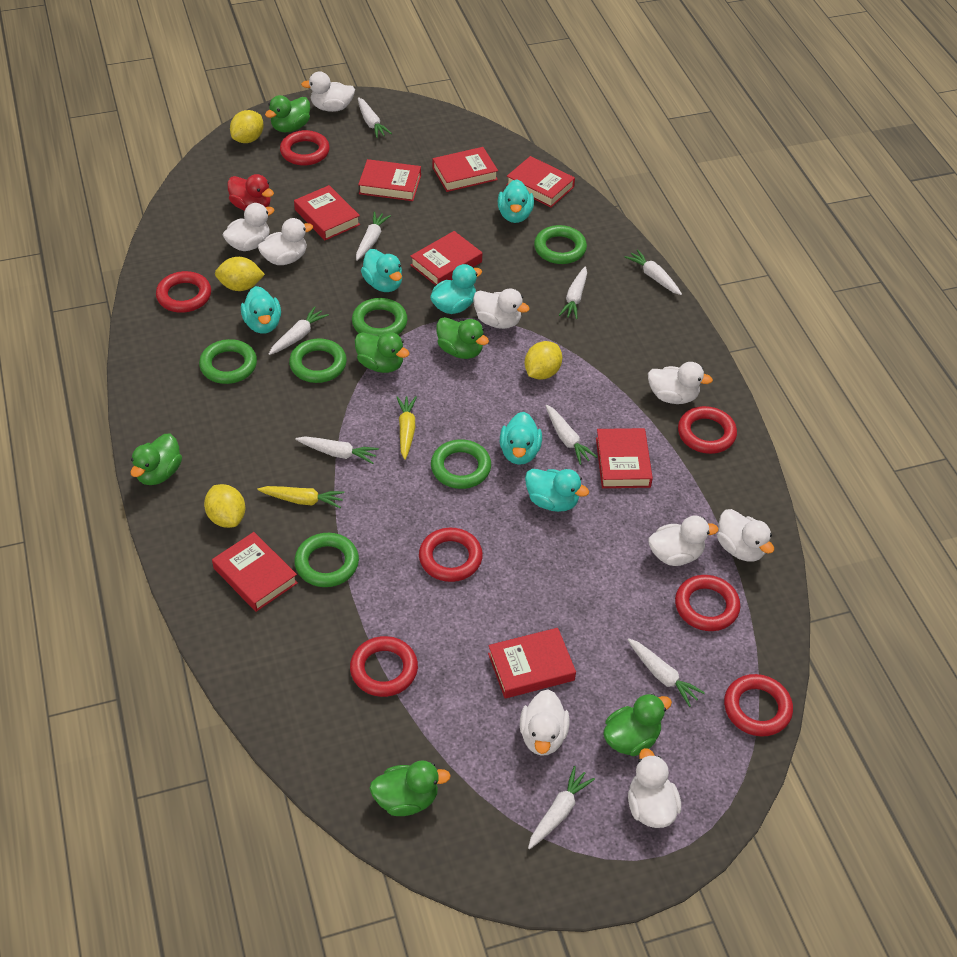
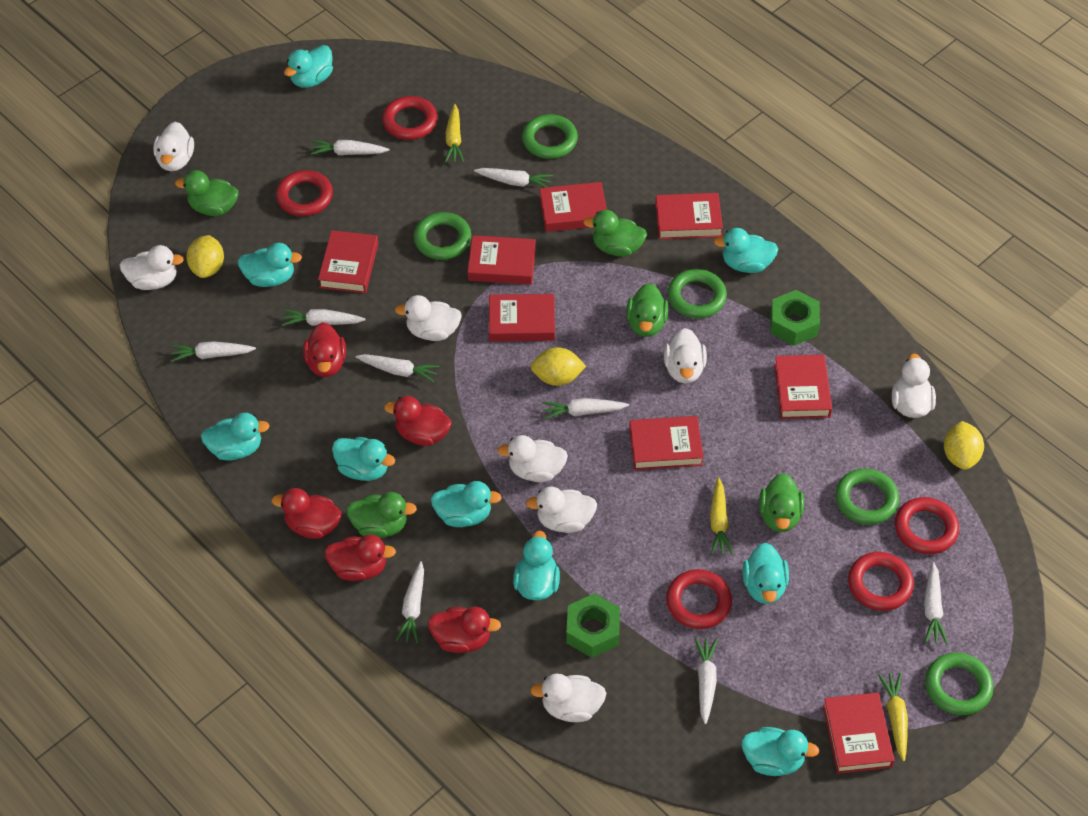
green duck: [130,434,182,485] [265,95,310,132] [355,332,410,373] [369,761,451,816] [437,317,489,359] [604,694,672,756] = 6 -> [175,170,238,216] [346,492,417,538] [583,210,647,257] [626,283,669,337] [759,473,804,532] = 5
green nut: none = 0 -> [566,593,620,658] [770,290,820,346] = 2
green ring: [199,339,257,384] [289,338,347,383] [294,533,359,587] [352,298,407,336] [431,439,491,489] [534,225,587,264] = 6 -> [414,212,472,260] [522,114,578,159] [668,269,727,318] [835,468,899,525] [925,652,994,715] = 5
red duck: [227,174,274,211] = 1 -> [272,488,342,539] [303,322,346,377] [325,535,396,581] [384,396,451,446] [428,607,501,653] = 5
red ring: [156,271,211,313] [280,130,330,166] [350,636,418,697] [419,528,483,582] [675,575,740,631] [678,406,737,454] [724,674,793,736] = 7 -> [276,170,333,216] [382,96,437,140] [666,569,732,629] [848,552,914,611] [895,497,959,554] = 5
turquoise duck: [241,286,281,334] [361,249,402,292] [430,264,482,314] [498,179,534,223] [500,412,542,465] [525,469,589,512] = 6 -> [201,413,270,461] [238,243,302,287] [284,45,333,88] [332,437,395,481] [431,481,502,527] [513,531,560,600] [714,228,778,273] [741,727,819,776] [742,543,789,604] = 9
white duck: [223,203,275,251] [258,218,313,265] [301,71,355,112] [473,288,530,329] [520,690,569,756] [628,748,681,828] [648,362,713,404] [648,516,719,566] [717,509,774,562] = 9 -> [120,245,184,290] [153,121,194,171] [395,295,462,341] [498,435,568,482] [526,486,597,533] [530,674,606,722] [664,328,707,383] [892,353,936,418] = 8
yellow carrot: [257,486,345,508] [397,396,417,460] = 2 -> [445,104,464,163] [710,477,733,555] [878,673,908,762] = 3
yellow lemon: [204,484,245,528] [215,257,265,291] [230,110,264,143] [525,341,562,380] = 4 -> [186,235,224,278] [531,347,586,386] [944,421,984,470] = 3

